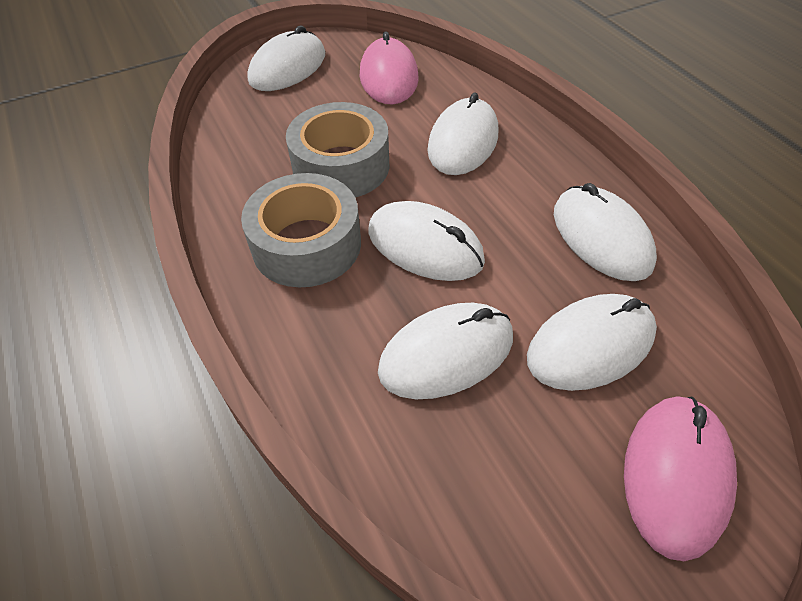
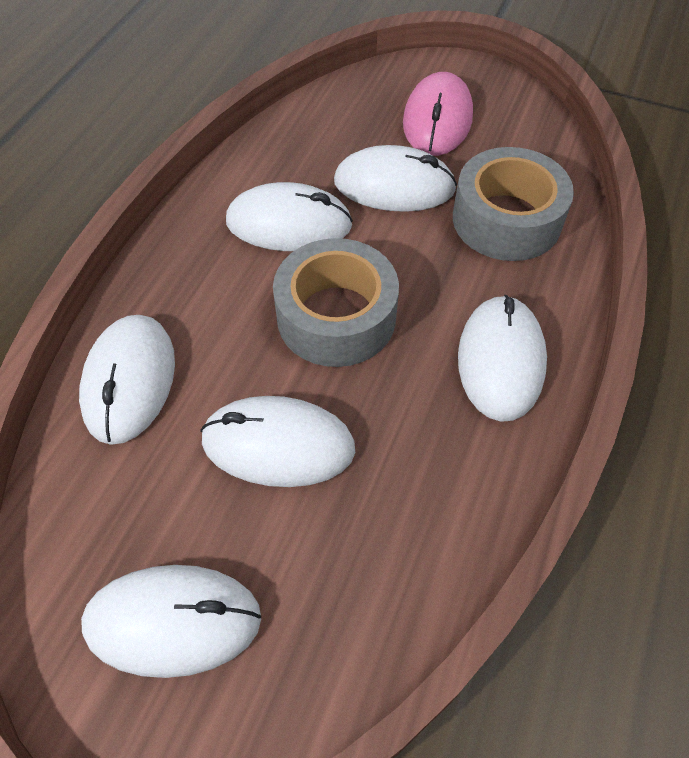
pink mouse: [360,31,419,104] [624,396,737,561] = 2 -> [403,72,473,156] = 1

